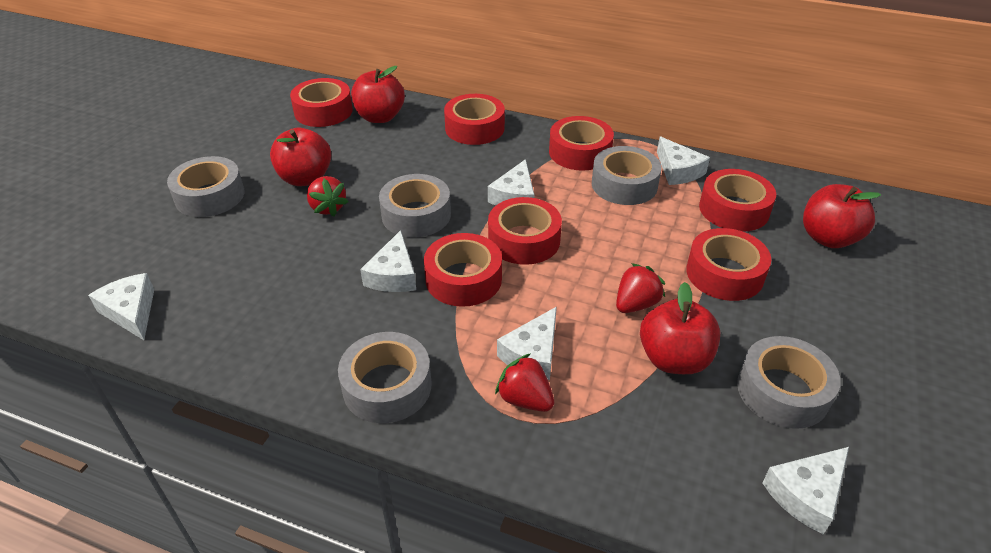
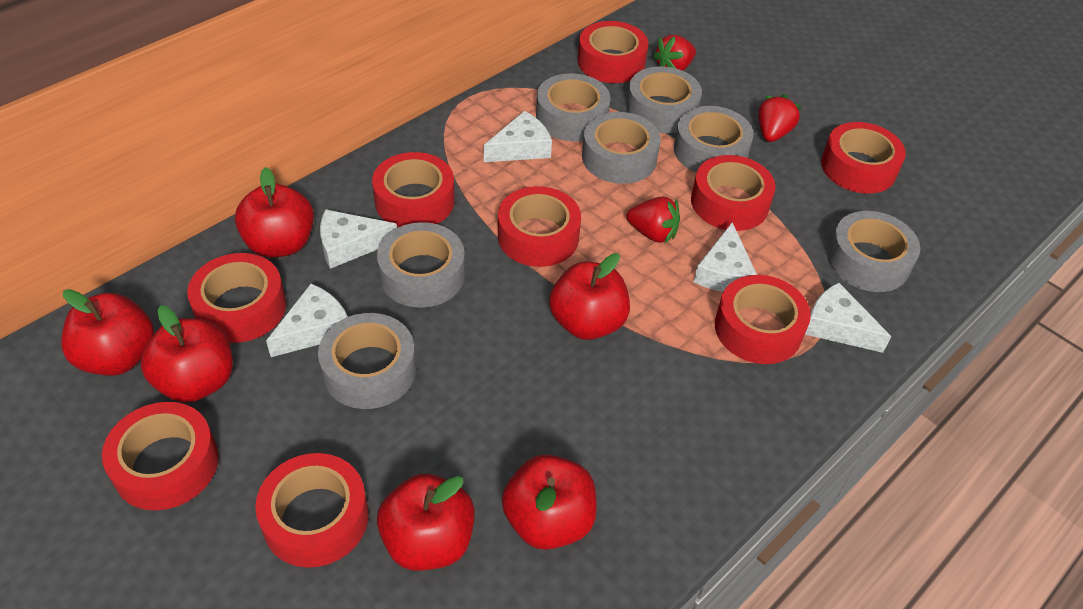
grey tape: [167,156,244,217] [338,332,432,423] [379,174,451,237] [592,146,662,205] [737,336,841,429] = 5 -> [318,313,416,409] [377,222,465,308] [536,73,610,141] [582,112,660,184] [626,66,702,133] [674,106,754,173] [827,211,920,292] = 7
red apple: [270,128,331,186] [351,66,405,123] [640,282,720,374] [803,184,881,248] = 4 -> [61,289,154,376] [141,305,233,403] [235,167,314,258] [377,474,475,571] [502,455,597,550] [549,253,630,340] = 6
red tape: [290,78,353,127] [424,233,502,307] [444,94,505,145] [488,197,562,265] [549,116,614,171] [686,228,771,301] [699,169,776,232] = 7 -> [102,402,219,510] [187,253,286,343] [255,453,369,568] [372,152,455,227] [498,186,581,267] [578,21,648,83] [691,155,776,231] [715,275,811,364] [821,122,906,193] = 9
white cheese: [88,273,154,340] [360,230,416,292] [488,159,534,206] [497,307,557,380] [657,136,710,185] [762,447,849,534] = 6 -> [266,284,348,357] [320,209,397,269] [484,111,552,162] [694,222,757,292] [805,283,891,353] = 5

